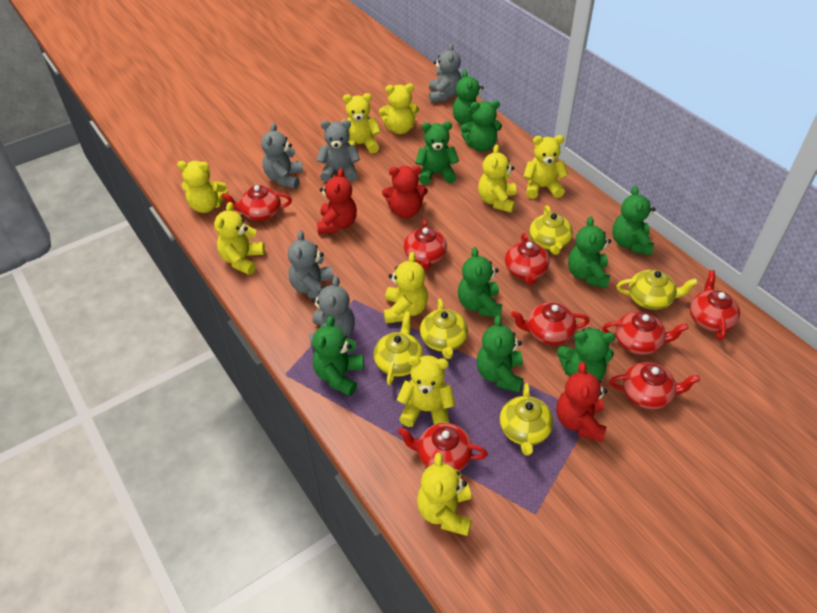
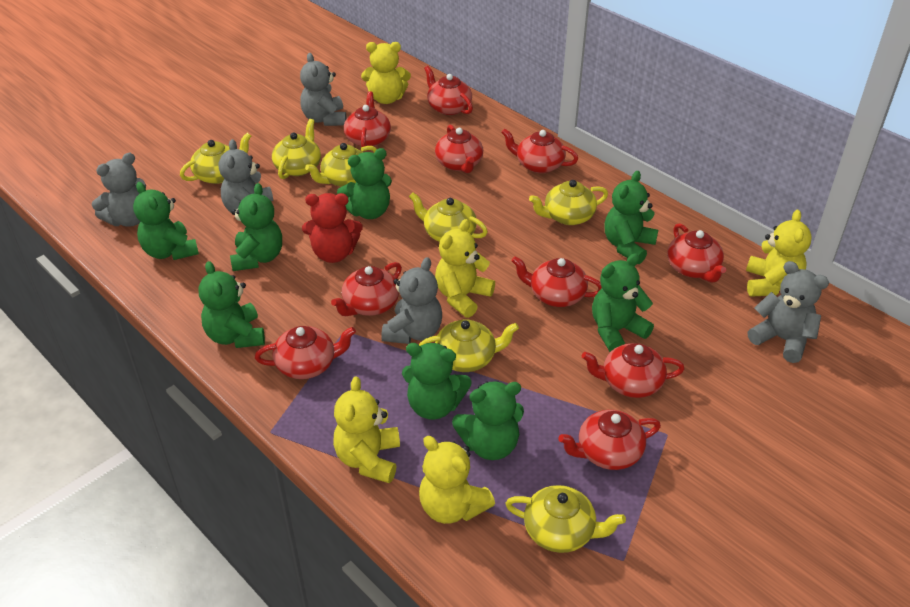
green teddy bear: [312,316,364,396] [416,121,459,184] [453,70,484,125] [458,247,502,317] [461,100,502,152] [476,315,524,393] [557,327,616,380] [568,216,611,288] [612,186,655,255] = 9 -> [133,182,199,260] [198,261,265,348] [230,183,282,271] [337,148,392,219] [402,343,472,420] [452,381,524,460] [592,253,654,352] [605,171,658,264] = 8
red teapot: [221,185,292,221] [398,423,488,471] [404,219,447,270] [505,233,550,285] [511,302,590,345] [602,312,688,355] [609,362,700,409] [690,270,740,340] = 8 -> [255,326,356,379] [331,262,402,316] [344,91,391,147] [424,66,473,115] [435,125,483,173] [501,128,578,173] [512,256,602,307] [558,410,661,470] [582,343,684,398] [667,223,726,282] = 10
red teddy bear: [317,168,357,234] [382,166,428,218] [556,362,607,442] = 3 -> [302,193,363,263] = 1
yellow teapot: [374,311,423,385] [420,299,468,359] [500,383,553,456] [530,205,573,255] [616,270,698,310] = 5 -> [180,133,251,184] [272,119,321,179] [305,143,377,187] [409,192,488,242] [419,319,519,372] [505,485,626,553] [529,180,608,225] = 7
yellow teddy bear: [177,161,229,213] [214,202,265,275] [342,93,381,154] [379,83,419,134] [384,252,428,324] [397,356,455,427] [417,453,472,536] [478,144,516,213] [523,135,568,199] = 9 -> [333,376,400,483] [361,42,411,104] [419,436,495,524] [435,219,495,318] [746,210,812,297] = 5

